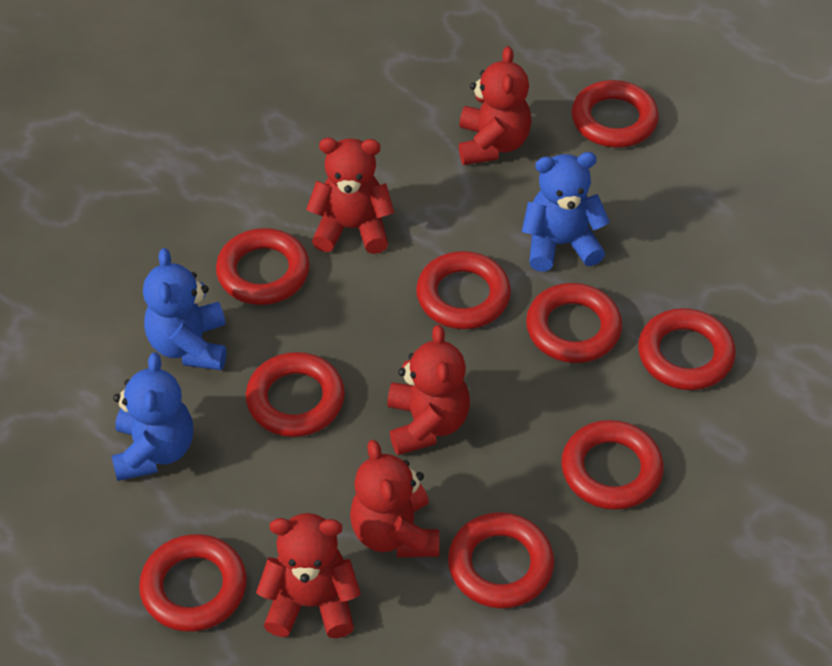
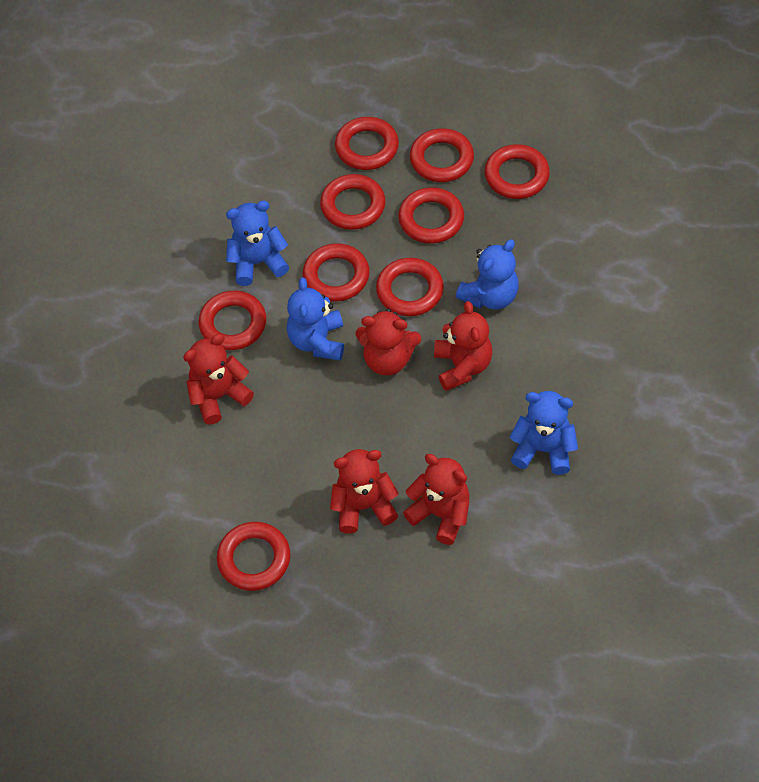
blue teddy bear: [112,353,193,481] [143,248,226,370] [522,152,610,272] = 3 -> [226,201,289,286] [287,277,344,361] [456,239,519,310] [509,391,578,475] = 4

